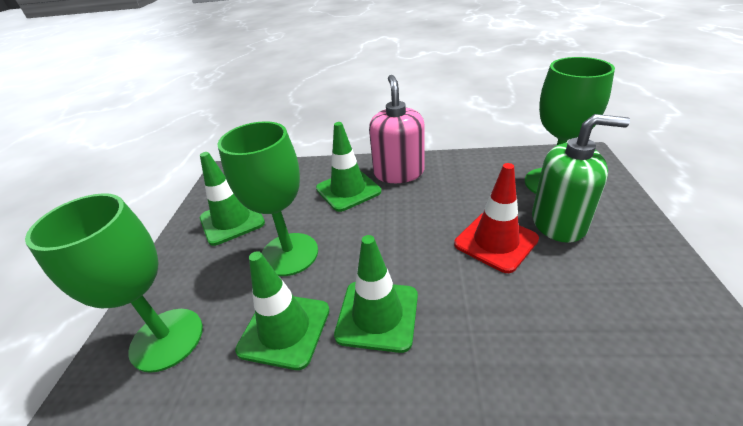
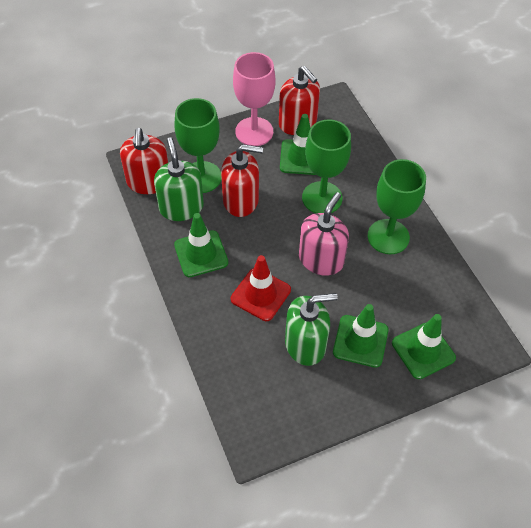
green soap dispenser: [532,114,630,243] = 1 -> [154,137,204,221] [285,293,338,366] = 2
pink goblet: none = 0 -> [233,52,276,146] = 1
red soap dispenser: none = 0 -> [120,128,168,194] [221,144,263,217] [279,66,320,135] = 3

